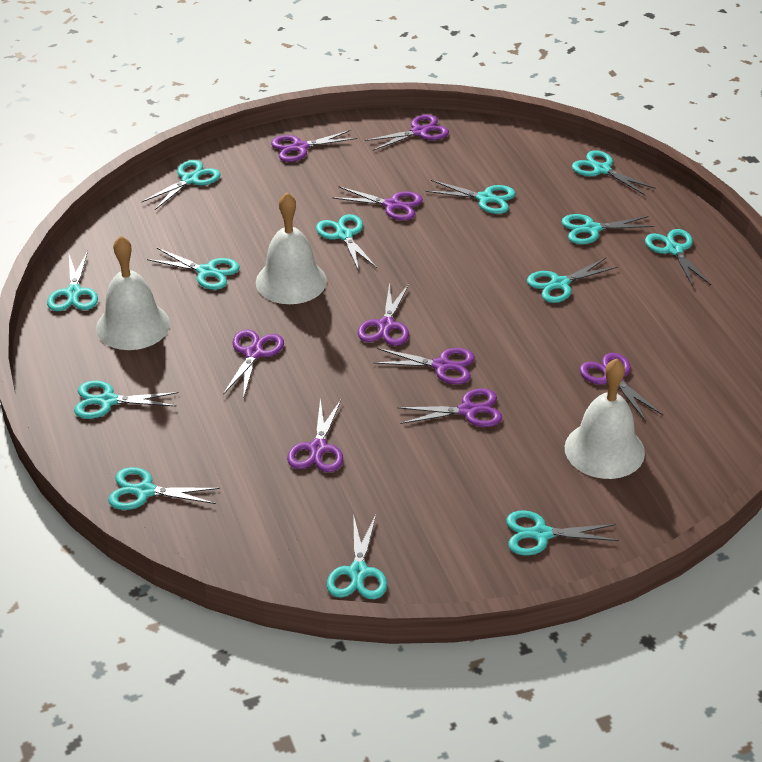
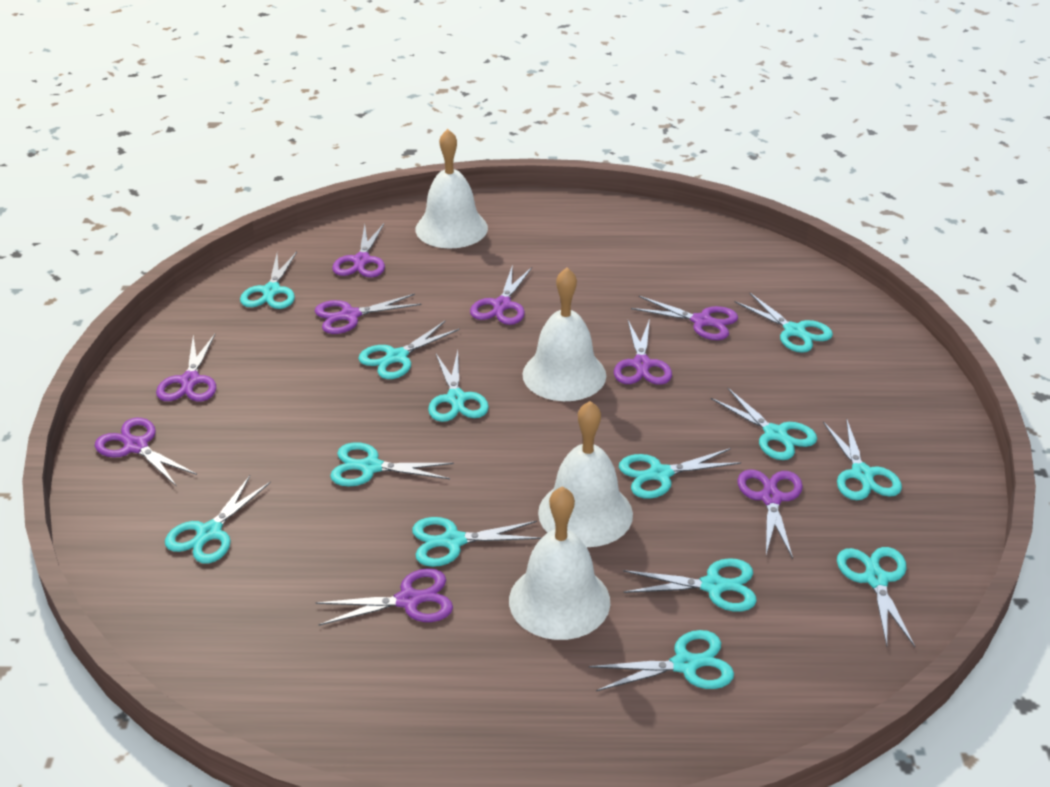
white bell: [96,236,170,350] [256,193,327,304] [565,358,645,479] = 3 -> [416,129,488,248] [509,486,610,640] [522,268,606,401] [538,401,633,547] = 4

